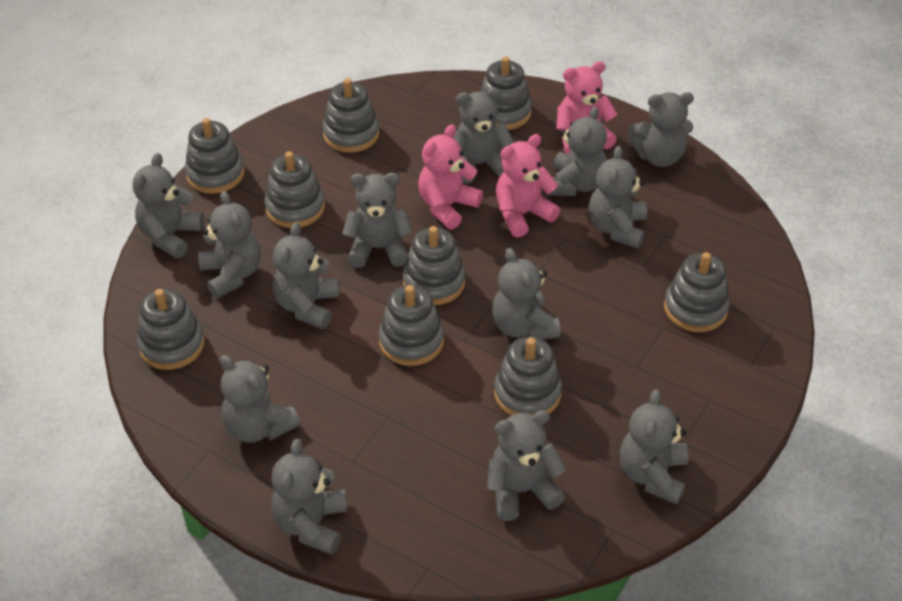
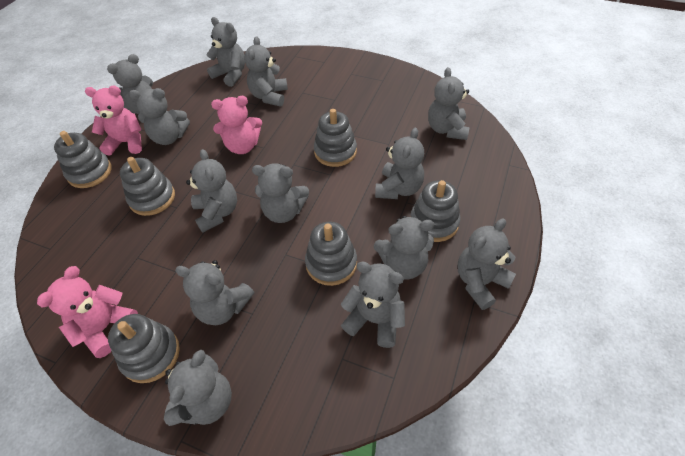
grey stacking toy: [137,289,205,370] [185,118,244,194] [264,151,325,228] [322,78,379,153] [379,285,444,366] [403,226,465,305] [480,57,532,130] [494,337,562,416] [664,252,730,332] = 9 -> [54,131,112,188] [108,314,180,383] [120,157,175,216] [305,222,357,286] [314,109,357,167] [410,180,461,242] = 6

